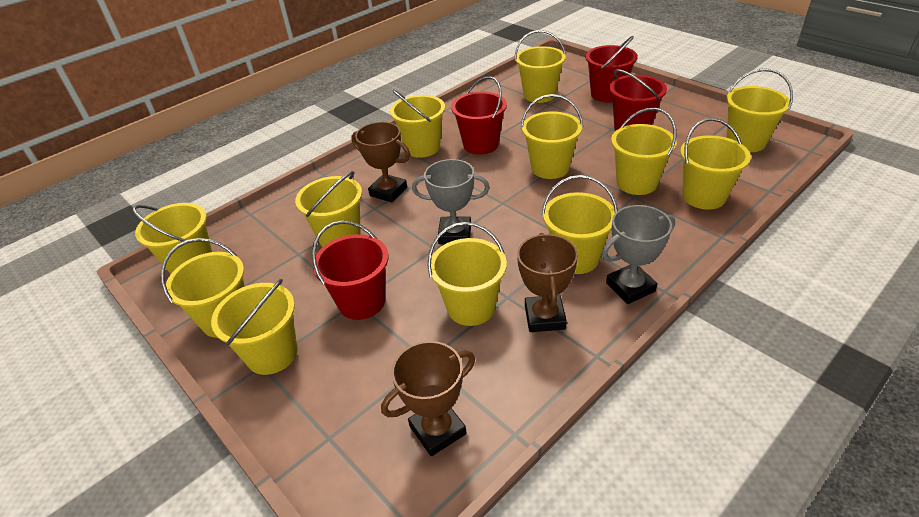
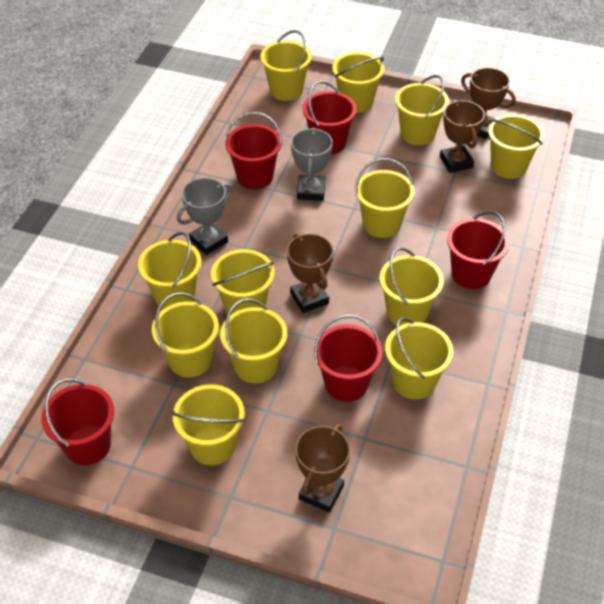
brown trophy: [351,122,410,202] [381,341,475,456] [517,233,578,332] = 3 -> [287,234,333,313] [295,424,350,513] [440,100,485,173] [461,67,516,139] = 4
red bucket: [312,220,389,320] [451,76,507,155] [585,36,638,103] [609,69,667,131] = 4 -> [41,378,114,465] [225,112,282,189] [302,81,357,154] [314,315,382,402] [447,211,509,289] = 5

